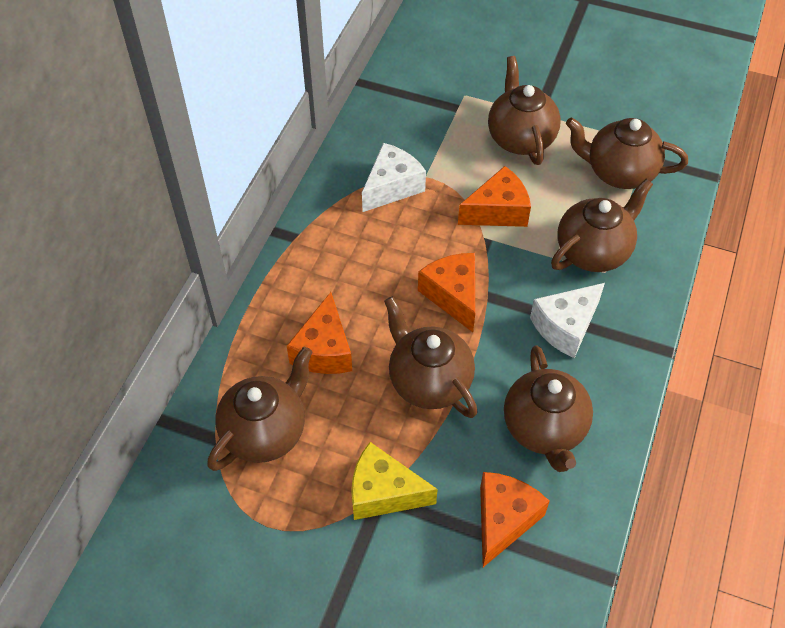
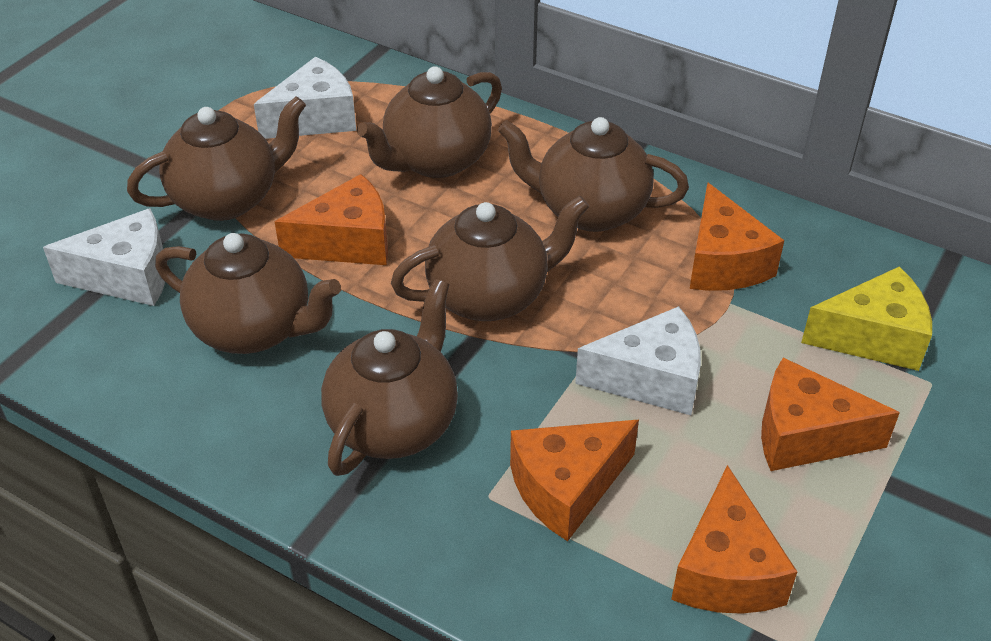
orange cheese: [287,292,352,374] [418,253,475,332] [458,166,531,227] [480,472,550,567] = 4 -> [275,174,388,265] [510,420,639,541] [671,465,797,614] [690,183,784,291] [761,358,900,471] = 5
white cheese: [362,143,426,212] [530,283,605,358] = 2 -> [43,208,165,306] [254,57,356,139] [575,306,701,415] = 3

